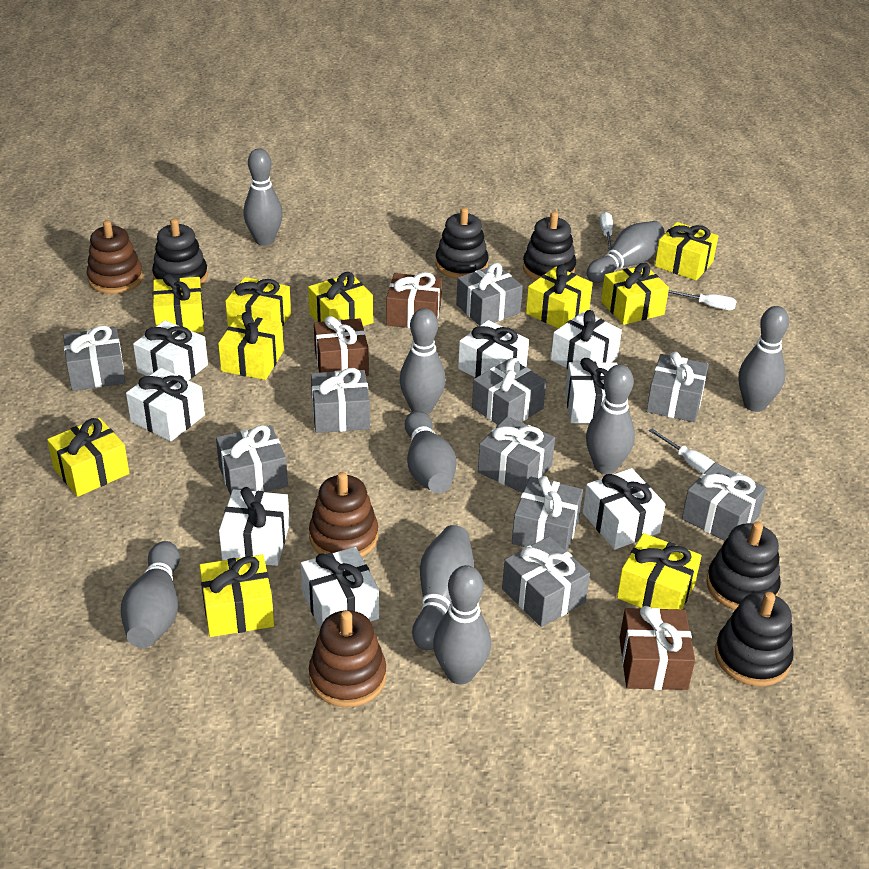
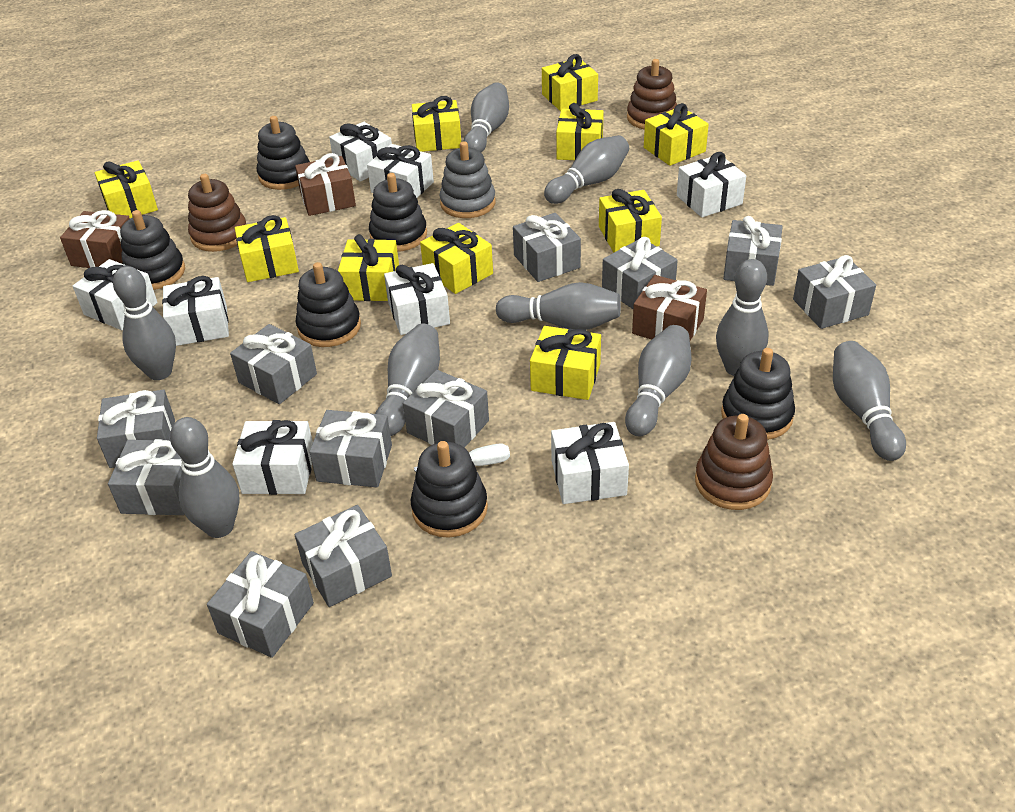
black stacking toy: [152,218,208,285] [435,207,489,279] [523,211,576,280] [706,522,781,610] [715,592,793,686] = 5 -> [120,210,185,290] [257,116,310,190] [296,262,361,347] [369,173,427,252] [411,441,488,537] [721,348,795,440] = 6
grey gift: [63,325,125,391] [216,425,288,496] [311,368,370,433] [456,263,523,326] [472,358,546,425] [478,417,555,493] [502,536,590,627] [512,476,583,551] [646,352,709,422] [682,463,766,541] = 10 -> [97,390,175,468] [108,439,184,515] [207,551,314,658] [230,324,317,404] [295,505,392,607] [309,410,392,487] [403,370,489,448] [513,213,581,282] [602,237,678,309] [723,216,783,286] [793,255,876,329] = 11
grey stacking toy: none = 0 -> [439,141,496,218] = 1
white screwdriver: [599,212,613,250] [649,429,715,474] [668,290,737,310] = 3 -> [414,444,510,472] = 1

